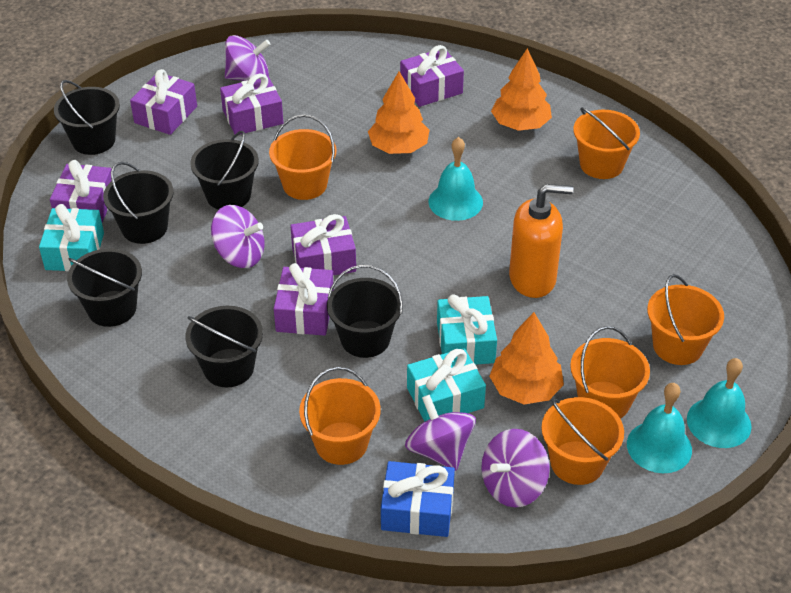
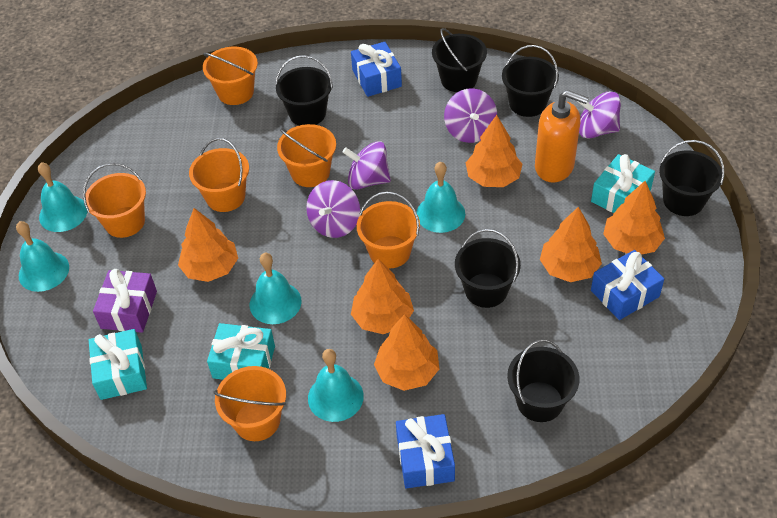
blue gift: [381,461,455,537] = 1 -> [351,42,402,97] [396,414,455,488] [591,250,664,320] = 3
orange tree: [368,71,429,154] [489,312,564,404] [491,48,552,131] = 3 -> [178,208,238,282] [351,259,414,334] [374,314,439,391] [466,115,523,187] [540,207,602,282] [603,181,665,255] = 6
purple gift: [50,160,112,222] [130,69,197,135] [220,73,283,135] [274,263,334,336] [291,214,356,275] [400,45,464,107] = 6 -> [93,269,157,333] = 1
turquoise bell: [429,137,483,221] [627,383,692,473] [687,358,752,448] = 3 -> [16,221,69,292] [38,162,87,232] [250,253,302,324] [308,349,364,422] [416,161,465,233] = 5

